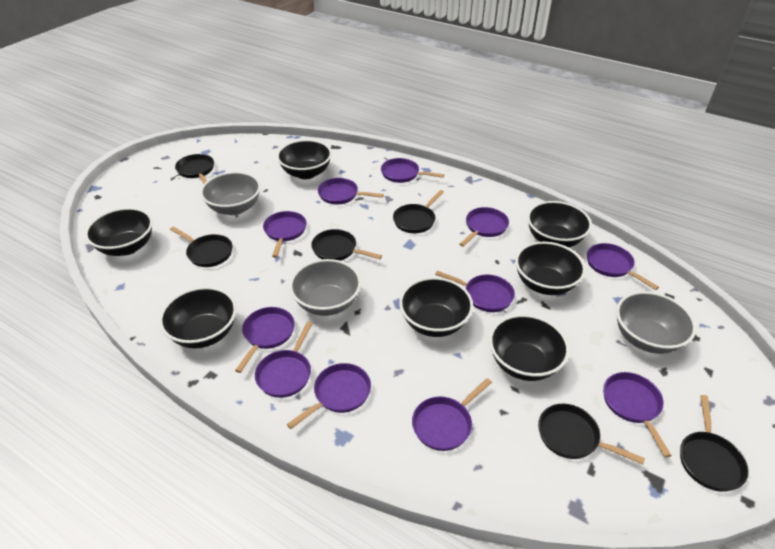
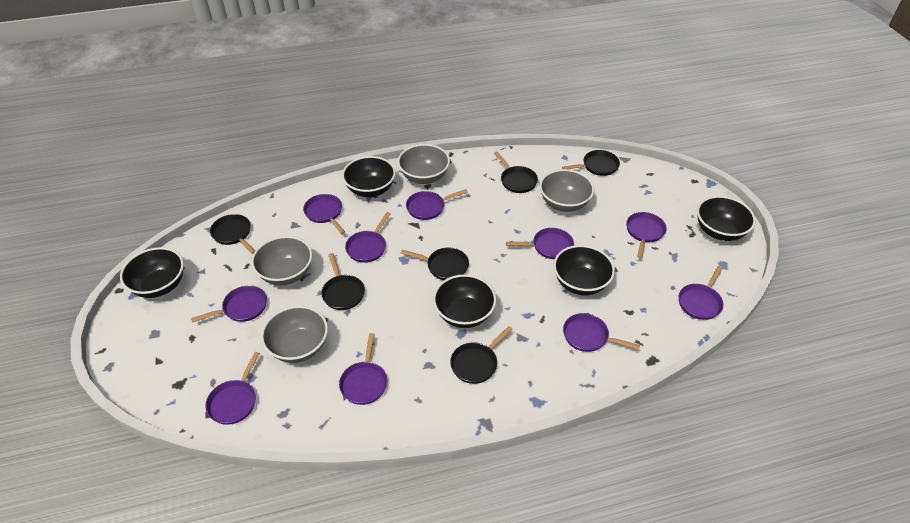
black bowl: [85,208,153,256] [159,287,237,348] [277,140,332,179] [399,277,473,337] [489,314,569,381] [515,242,586,295] [527,201,592,247] = 7 -> [120,247,184,298] [342,156,396,197] [433,274,496,328] [553,245,615,295] [697,196,756,241] = 5
grey bowl: [200,172,261,215] [290,259,361,316] [616,291,696,354] = 3 -> [251,236,312,285] [261,306,328,363] [398,144,450,184] [540,169,594,212] = 4
purple pan: [235,307,295,373] [255,321,313,398] [263,211,306,258] [287,363,371,429] [318,178,384,205] [381,158,444,183] [412,378,492,451] [435,271,515,312] [459,207,509,247] [587,243,659,290] [603,372,672,458] = 11 -> [191,285,267,322] [205,352,260,425] [303,194,345,234] [339,333,387,405] [345,212,391,263] [406,189,468,220] [506,228,574,259] [563,313,640,352] [626,212,667,258] [679,266,723,320] = 10

